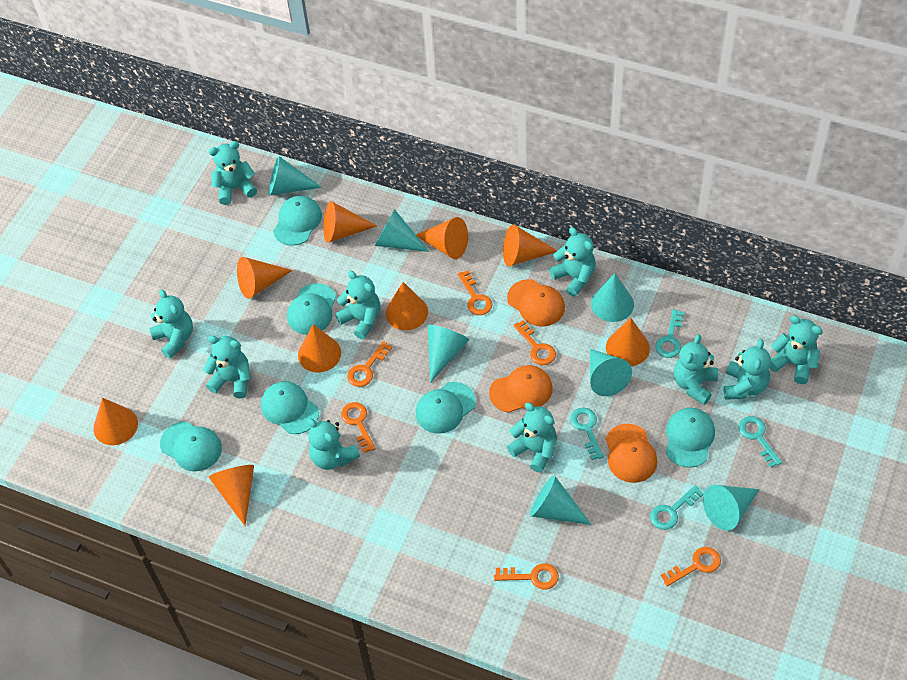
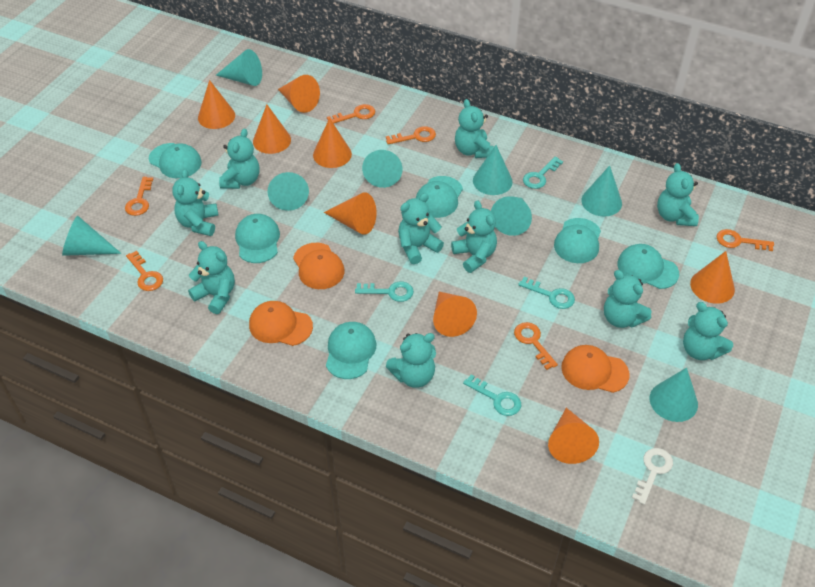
orange cone: [93,398,138,445] [209,465,254,526] [237,257,293,299] [298,324,341,373] [323,201,377,243] [386,282,428,330] [416,217,468,259] [503,224,557,267] [606,318,650,366] = 9 -> [198,80,235,129] [253,105,291,154] [278,75,320,113] [313,118,352,168] [324,192,376,235] [433,292,477,337] [548,408,599,464] [690,251,735,304] = 8
turquoise cone: [269,156,322,195] [375,209,429,252] [428,325,469,383] [530,475,592,525] [590,349,632,396] [591,273,634,322] [703,485,760,531] = 7 -> [62,215,122,256] [216,49,262,86] [267,172,309,211] [362,150,402,188] [473,145,513,195] [491,196,532,236] [581,165,622,217] [650,368,698,422] = 8
white key: none = 0 -> [632,448,673,505] = 1

